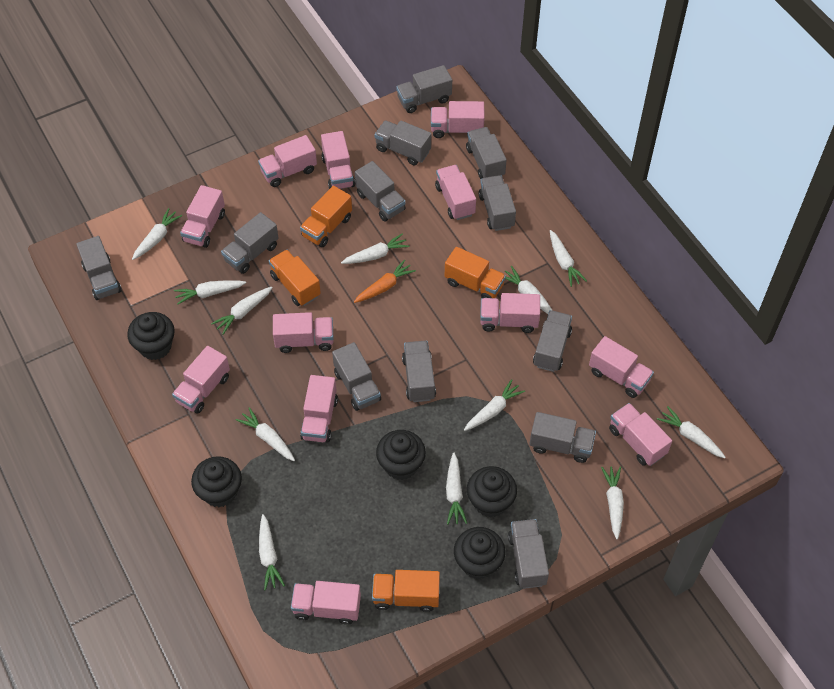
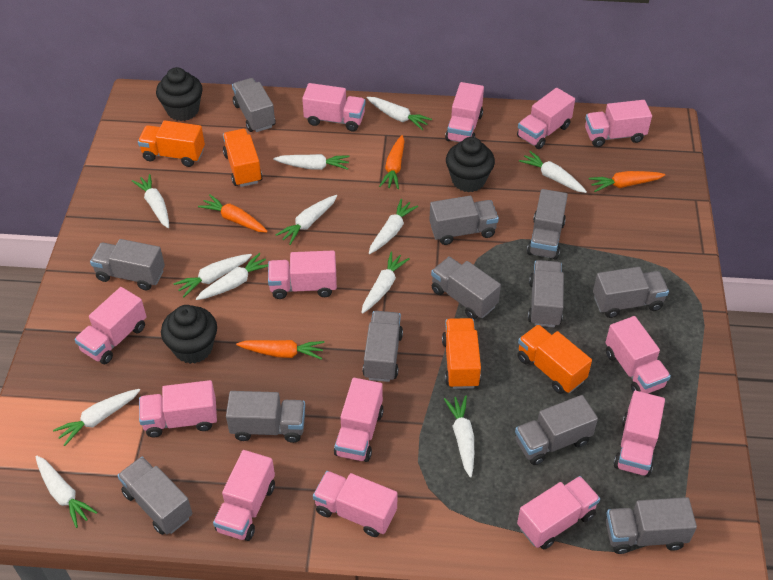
black cupcake: [127,312,175,360] [191,456,242,507] [376,430,426,480] [454,527,505,579] [467,466,517,518] = 5 -> [156,67,203,121] [161,305,217,364] [446,137,495,192] = 3
orange carrot: [354,259,416,303] = 1 -> [198,194,268,233] [236,340,324,360] [379,135,405,189] [589,171,665,192] = 4
pink truck: [172,346,230,414] [180,185,225,248] [258,135,317,187] [273,312,334,353] [291,581,361,625] [300,375,338,443] [321,131,355,189] [431,101,485,138] [435,165,476,220] [480,293,540,333] [589,336,654,398] [609,403,672,466] = 12 -> [74,287,146,364] [139,380,217,437] [213,450,275,541] [268,251,337,299] [302,83,365,131] [313,471,398,537] [334,378,384,462] [445,82,484,142] [517,88,575,149] [517,476,600,549] [585,100,652,147] [605,316,671,393] [614,391,665,477] = 13

